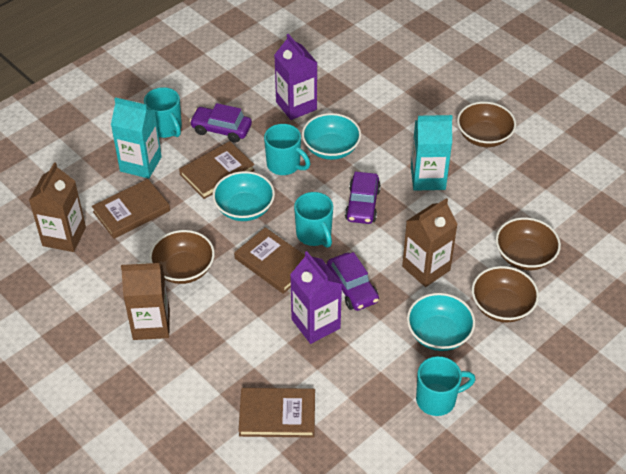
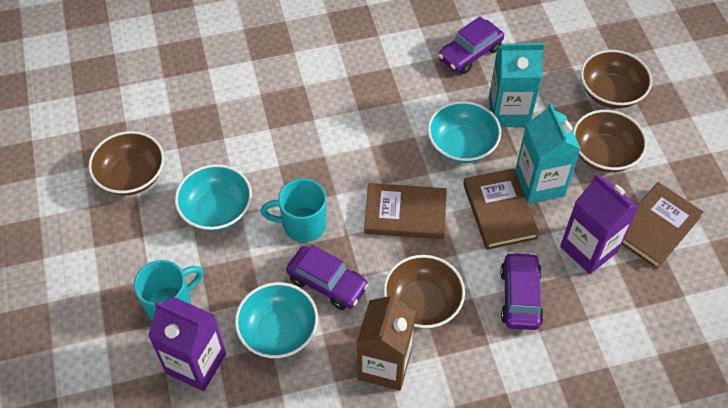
brown book: [92,179,170,239] [179,141,255,199] [234,227,305,294] [238,388,315,438] = 4 -> [364,183,447,239] [463,168,539,250] [622,182,703,269] = 3
brown carton: [29,162,86,252] [121,262,170,340] [402,198,458,287] = 3 -> [357,292,416,391] = 1
turquoise mug: [144,87,182,138] [264,124,310,175] [294,192,333,248] [416,356,476,416] = 4 -> [134,260,203,321] [260,178,326,242] = 2

